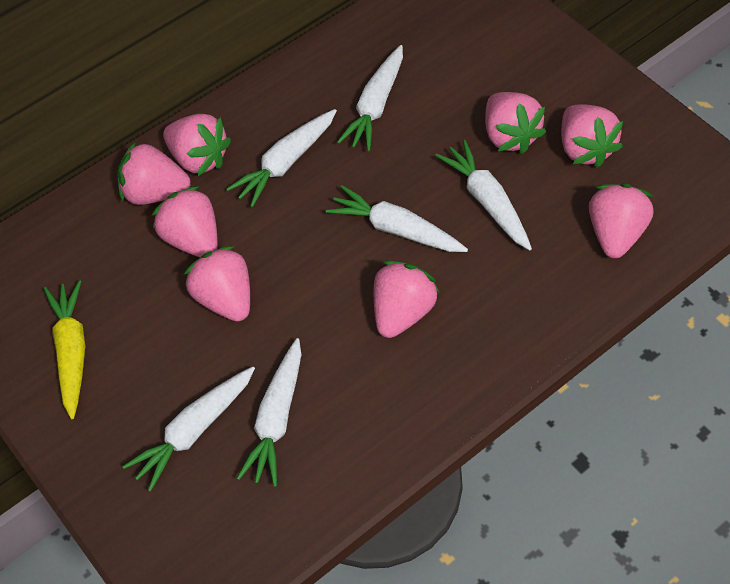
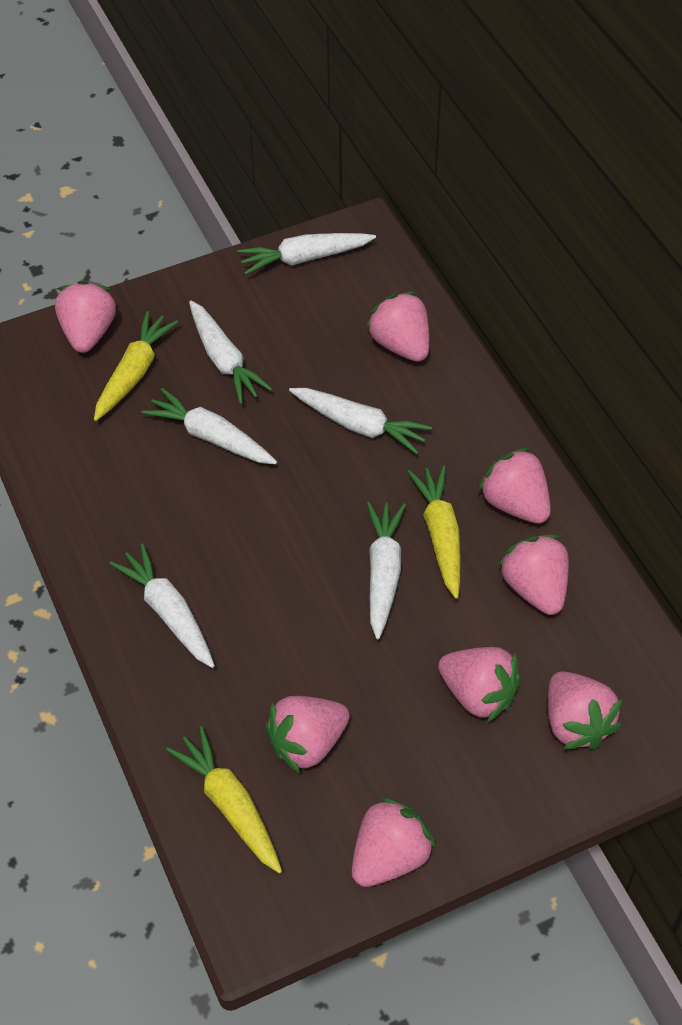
yellow carrot: [44,280,85,419] = 1 -> [94,311,178,421] [166,726,282,874] [408,465,461,599] = 3

